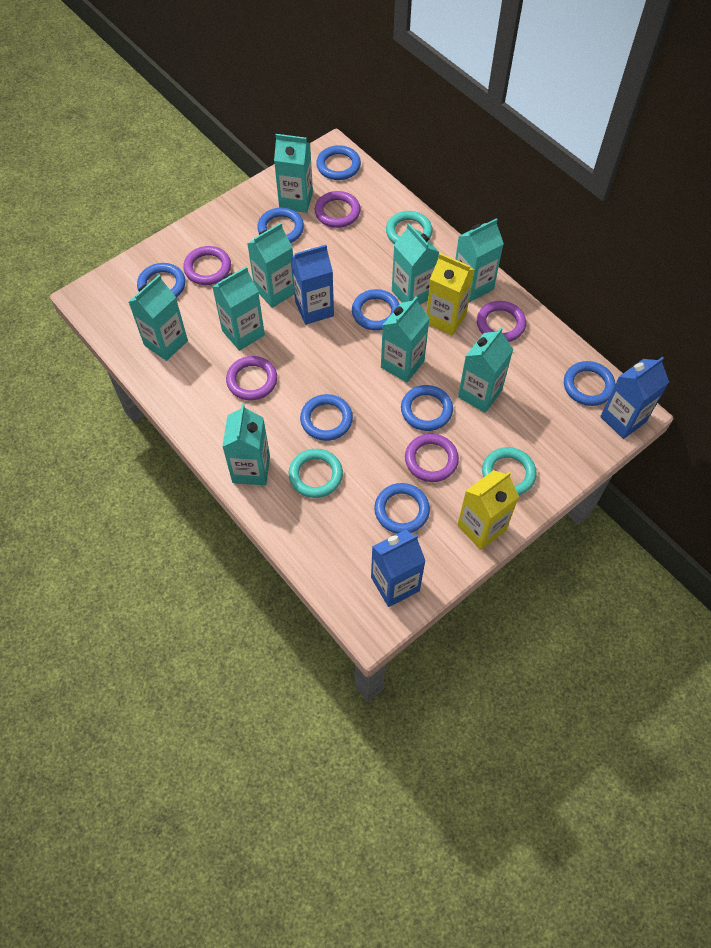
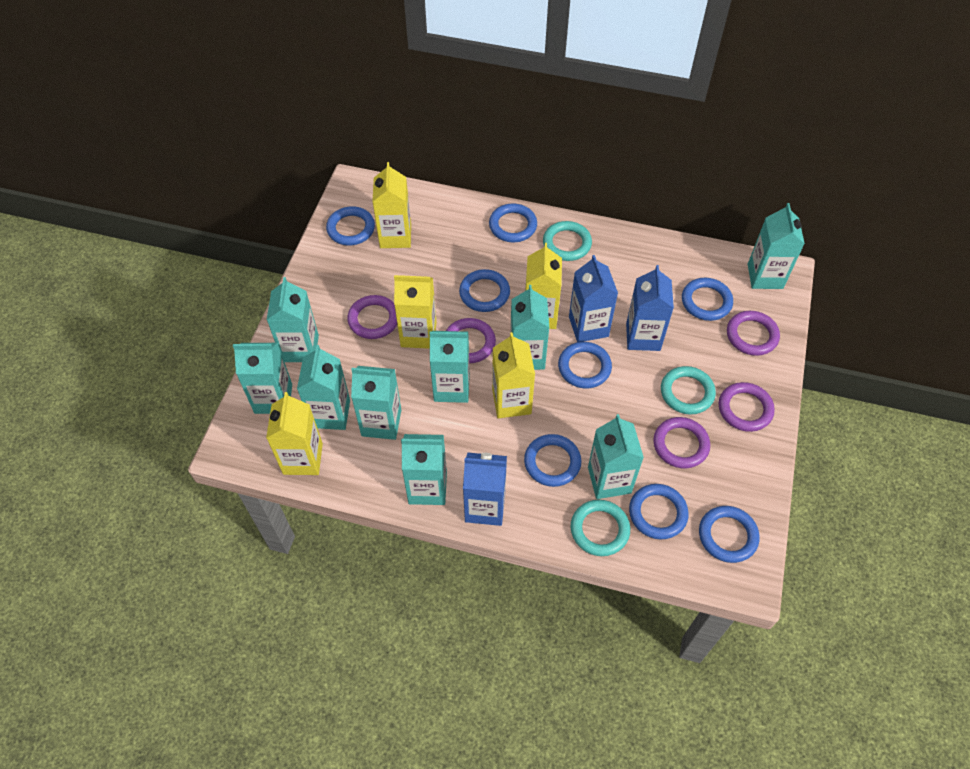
yellow carton: [426,253,474,336] [457,470,519,550] = 2 -> [266,392,323,475] [372,162,411,248] [394,275,436,349] [492,332,535,418] [525,243,562,329] = 5

